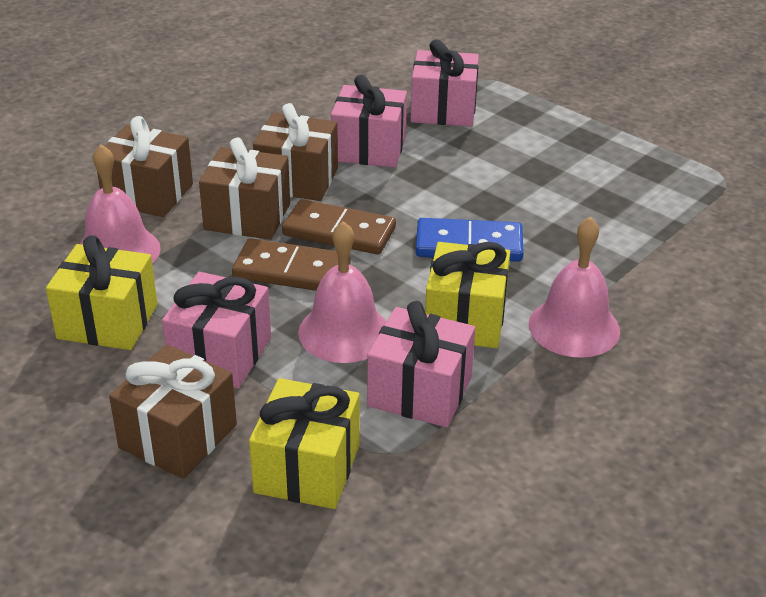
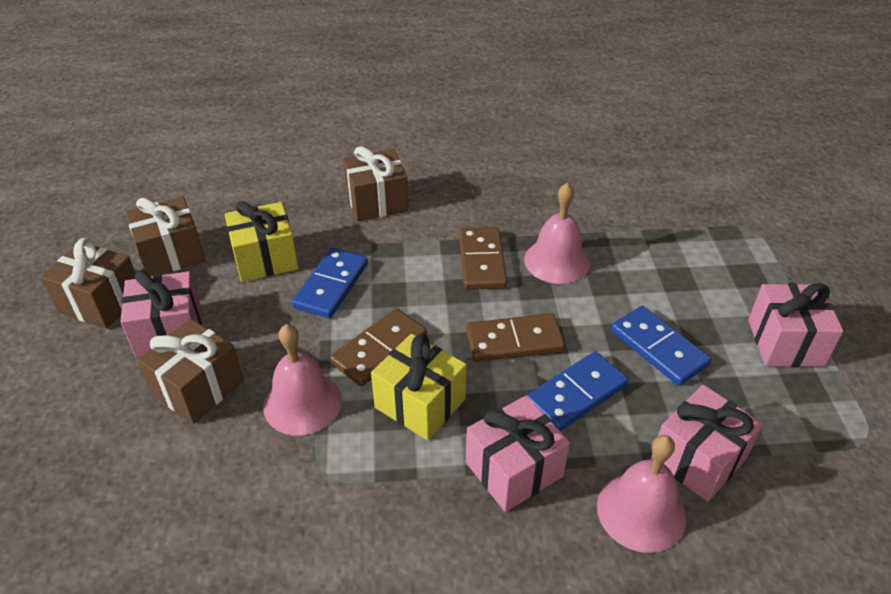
blue domino: [416,218,524,262] = 1 -> [292,248,368,318] [527,351,628,431] [611,306,711,386] = 3
brown domino: [232,238,350,291] [282,199,396,255] = 2 -> [330,308,427,386] [459,227,507,290] [466,313,565,362] = 3
yellow gift: [46,235,158,350] [249,378,359,509] [425,242,510,348] = 3 -> [225,201,298,282] [371,334,467,440] = 2

